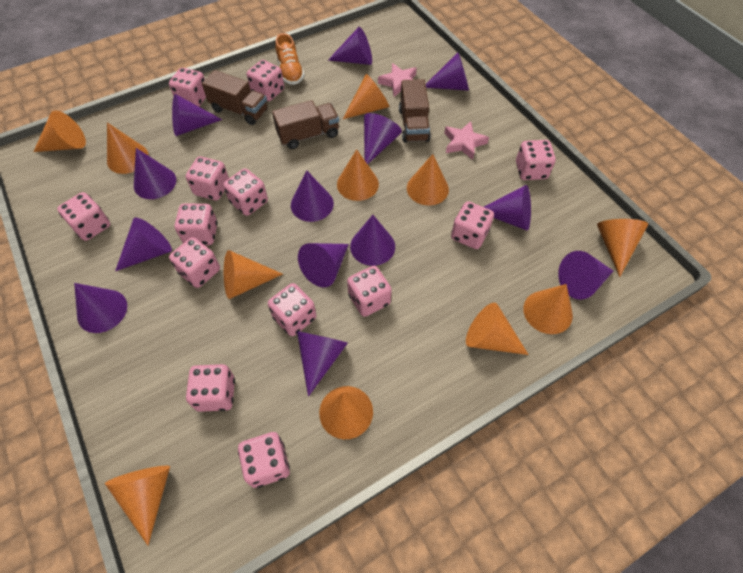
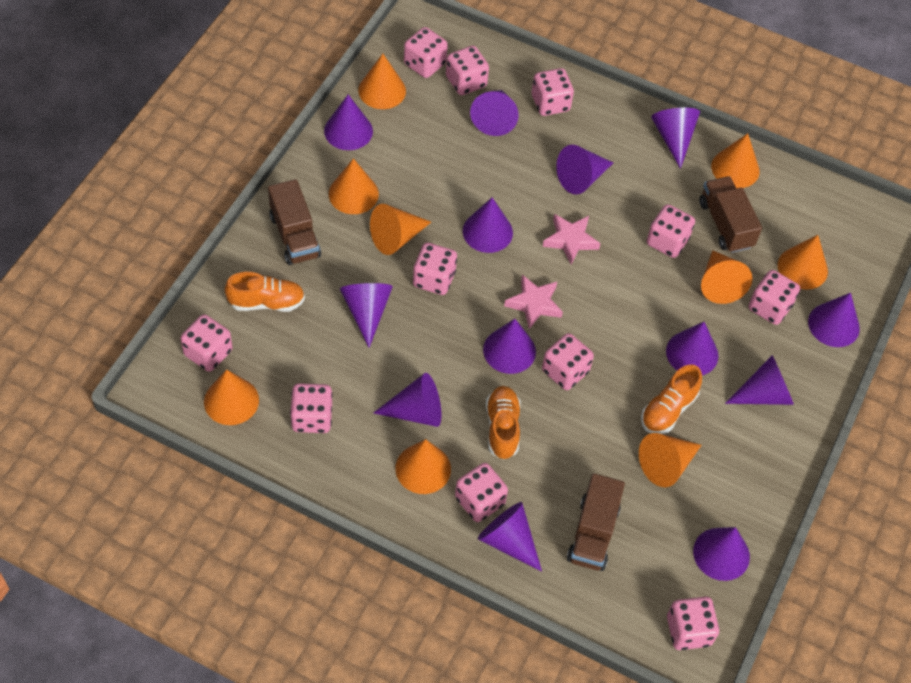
orange cone: [33,110,86,152] [105,466,170,545] [107,122,149,174] [224,250,283,299] [319,386,373,439] [337,149,379,201] [343,74,390,119] [407,154,449,205] [466,303,529,355] [523,284,573,334] [597,219,648,277] = 11 -> [204,369,259,425] [329,158,379,214] [358,54,406,109] [370,204,431,255] [395,439,451,494] [639,433,701,487] [701,250,752,304] [711,133,760,188] [778,235,828,290] = 9
orange shoe: [275,33,305,85] = 1 -> [225,272,305,312] [486,386,521,459] [641,365,702,434] = 3
pink dice: [57,192,110,241] [169,68,206,107] [169,237,220,288] [175,204,218,245] [186,156,229,200] [186,364,235,412] [223,168,268,216] [238,432,290,488] [247,60,284,101] [268,283,317,336] [347,266,392,317] [451,201,494,249] [516,140,556,180] = 13 -> [181,314,233,372] [290,383,333,433] [404,27,448,78] [413,243,457,295] [446,46,489,95] [455,463,508,522] [532,68,574,116] [542,333,594,390] [647,204,695,258] [667,597,719,650] [749,270,800,325] = 11

